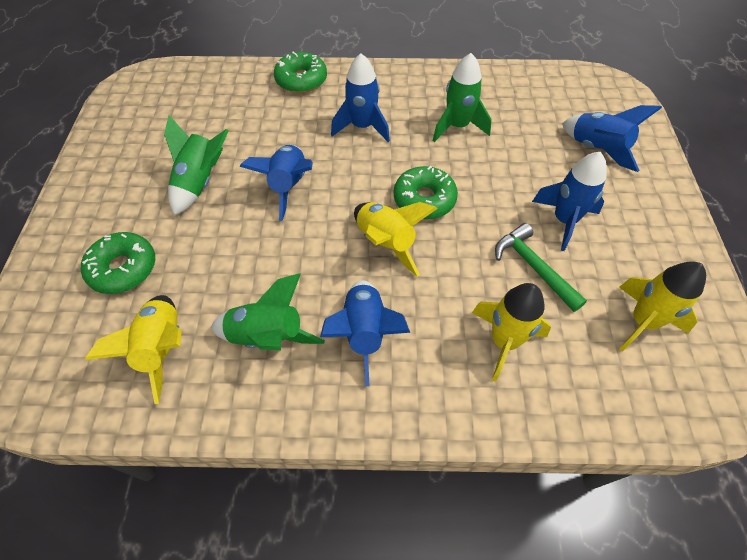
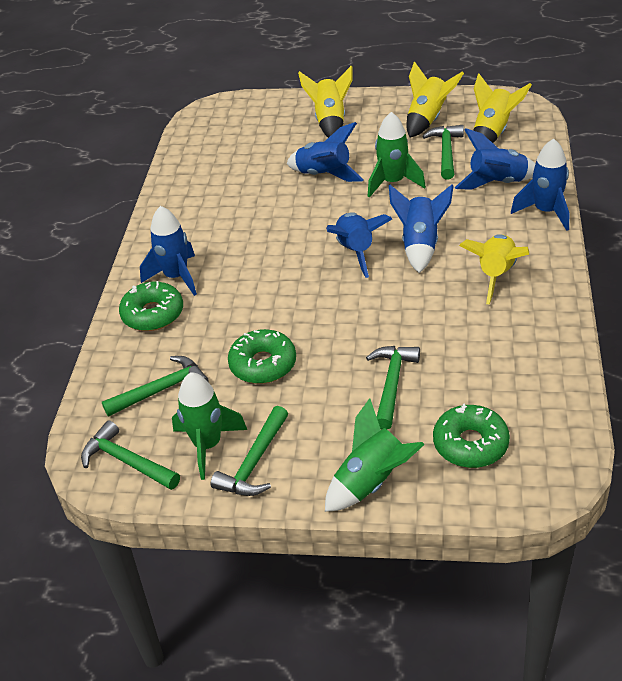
blue rocket: [240,145,313,221] [320,280,410,386] [331,53,390,142] [532,152,607,251] [562,105,662,172] = 5 -> [140,206,197,296] [287,122,364,182] [326,212,392,278] [389,185,453,273] [455,128,535,190] [511,139,569,231] = 6
green hammer: [495,223,587,312] = 1 -> [81,420,180,490] [102,356,209,417] [211,406,288,496] [366,346,420,429] [422,125,464,180] = 5

